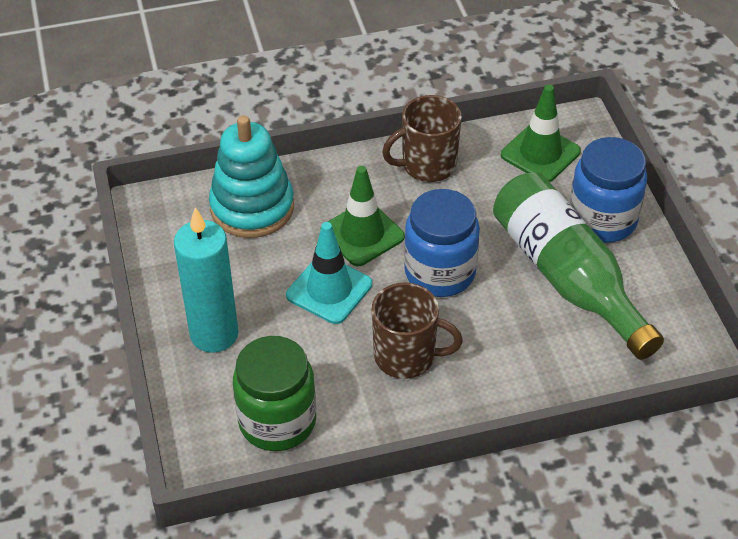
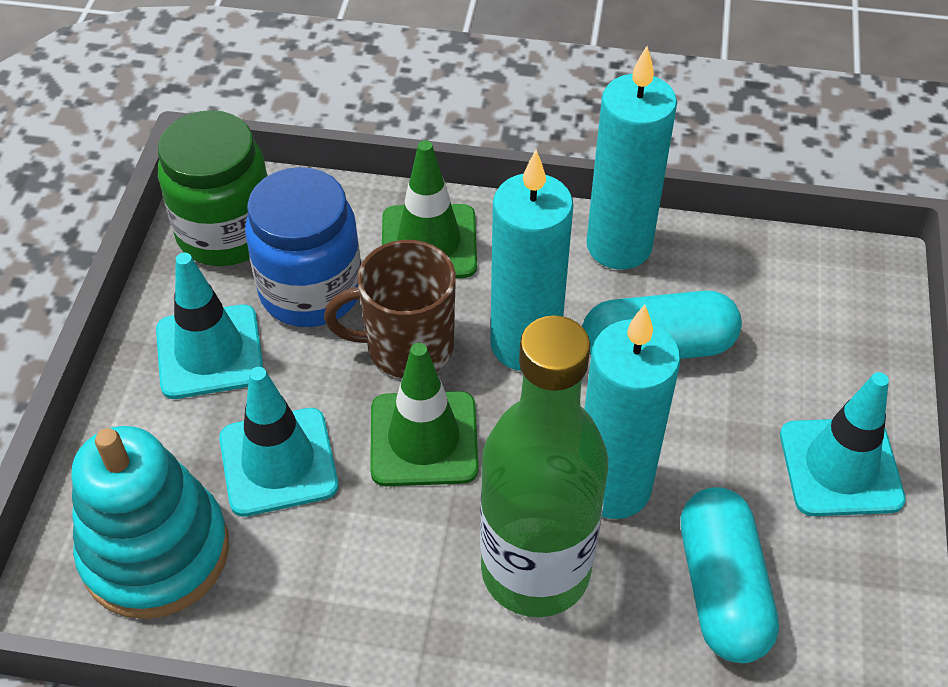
blue jar: [404,189,480,297] [570,137,647,243] = 2 -> [245,167,361,327] = 1
brown mug: [372,282,463,379] [382,95,462,182] = 2 -> [324,240,456,378] = 1
turquoise candle: [174,208,239,353] = 1 -> [490,150,573,371] [584,305,680,519] [586,46,677,270] = 3
turquoise capsule: none = 0 -> [582,290,742,359] [681,487,779,663] = 2
turquoise traffic cone: [286,222,372,324] = 1 -> [156,253,263,399] [219,367,338,517] [780,372,906,516] = 3

